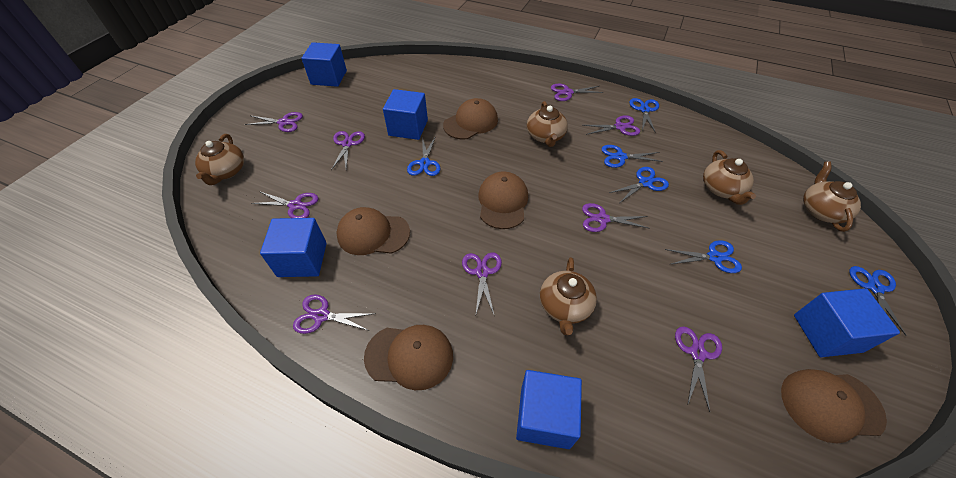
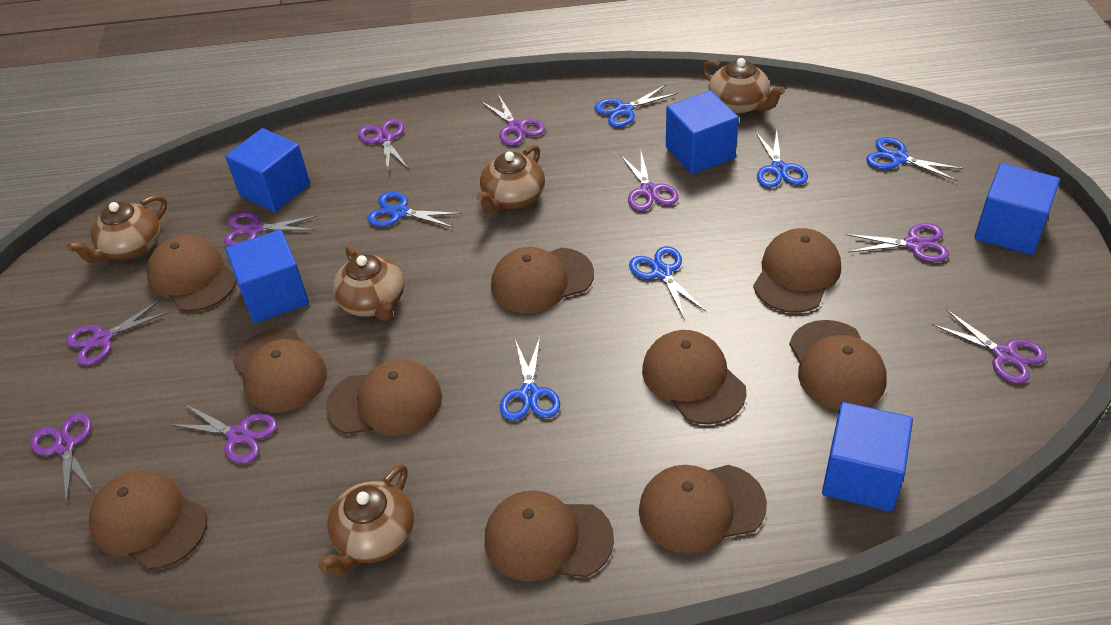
brown cap: [336,207,410,255] [364,325,453,390] [443,98,498,140] [478,171,528,229] [781,369,887,444] = 5 -> [89,471,207,570] [146,235,237,311] [233,328,327,413] [326,360,442,436] [485,491,614,581] [491,247,594,313] [639,465,767,554] [642,330,746,424] [753,228,841,313] [789,320,887,410] = 10

